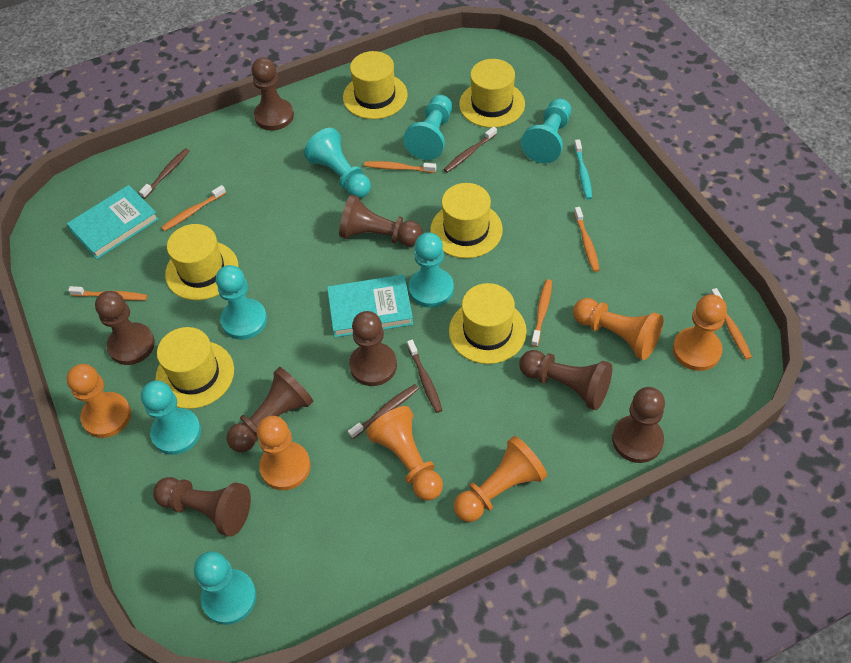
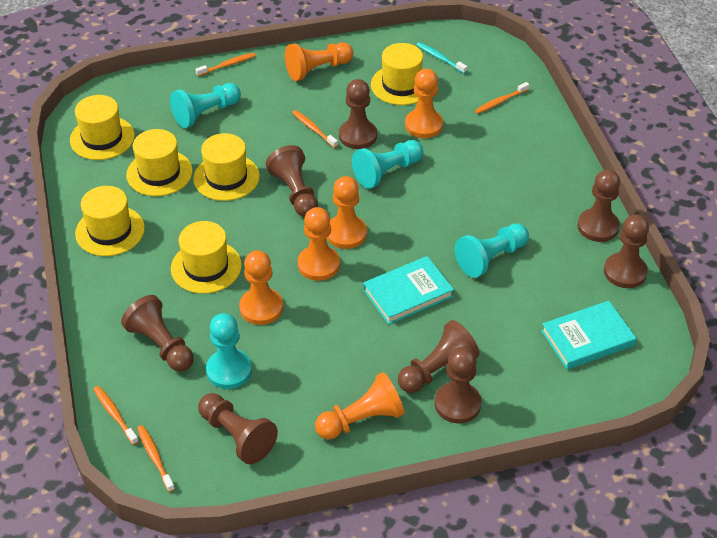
brown toothbrush: [139,148,189,199] [348,384,419,439] [407,340,442,413] [443,127,497,173] = 4 -> none = 0
orange toothbrush: [68,286,147,300] [161,185,226,231] [364,161,436,173] [531,279,552,347] [574,207,600,272] [710,288,752,359] = 6 -> [93,386,139,445] [137,425,175,492] [195,53,256,76] [292,110,338,148] [475,82,529,114] = 5
turquoise pawn: [141,380,201,455] [194,551,256,625] [216,265,267,340] [304,128,371,198] [403,95,452,160] [409,232,454,308] [521,98,571,163] = 7 -> [170,83,241,128] [206,313,252,389] [352,140,423,189] [455,223,529,278] = 4

